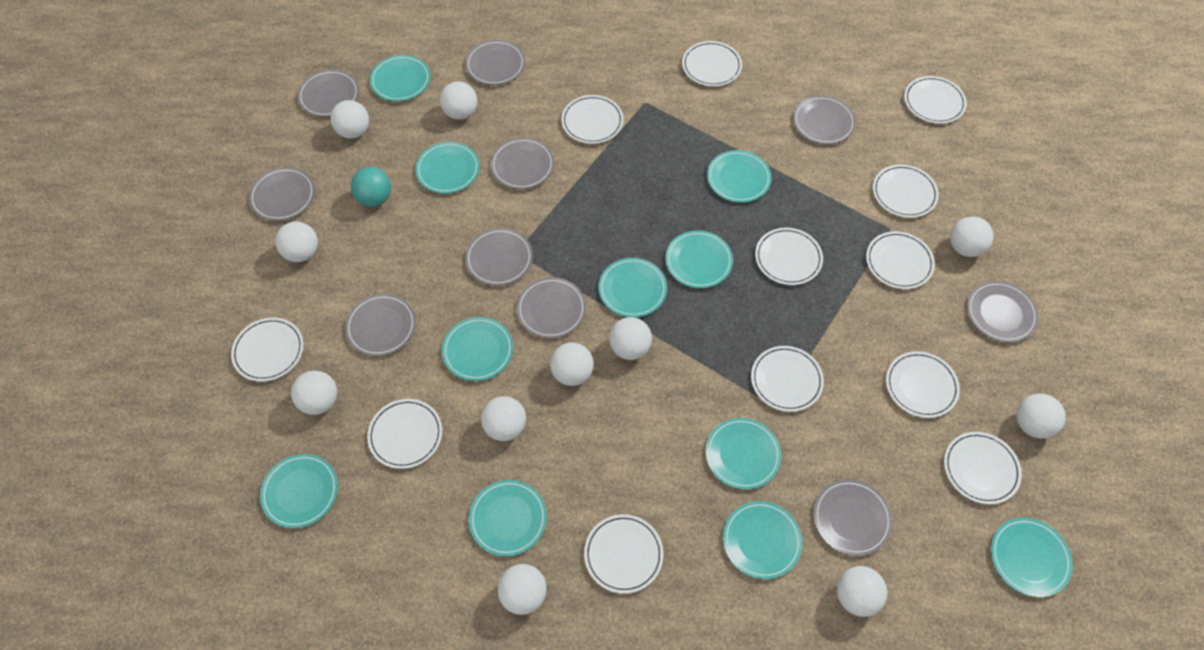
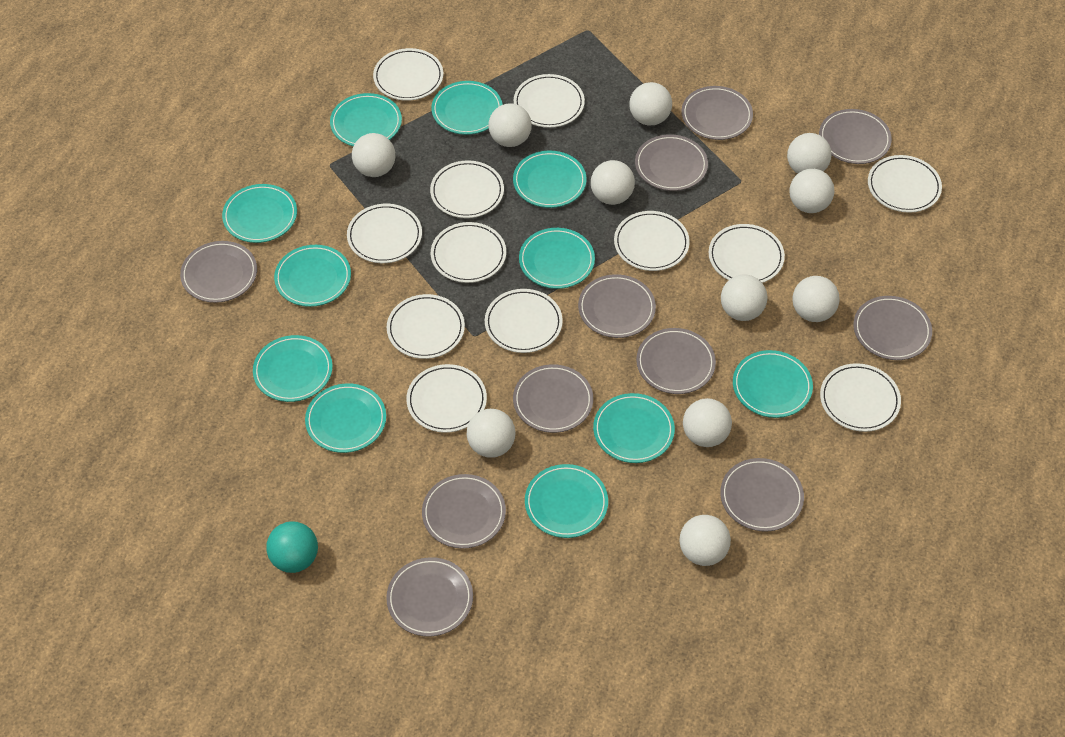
grey plate: [249,167,315,221] [297,70,359,117] [345,294,416,356] [465,40,525,85] [465,228,533,286] [490,138,554,189] [517,277,586,338] [793,96,856,144] [814,479,892,556] [967,281,1039,342] = 10 -> [180,241,257,303] [386,557,473,637] [422,474,506,548] [513,364,593,433] [578,274,656,338] [635,134,708,191] [636,328,716,394] [681,86,753,140] [720,458,804,532] [819,109,892,164] [854,296,932,360] = 11

